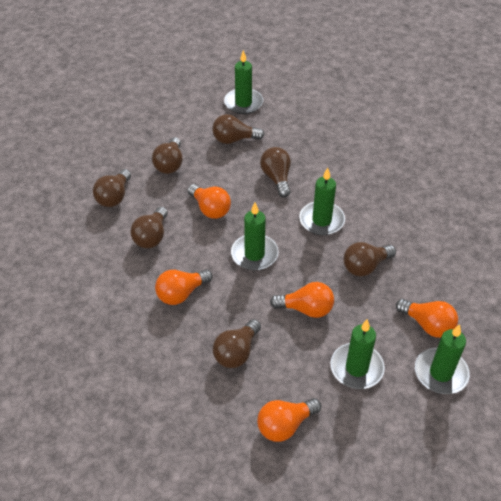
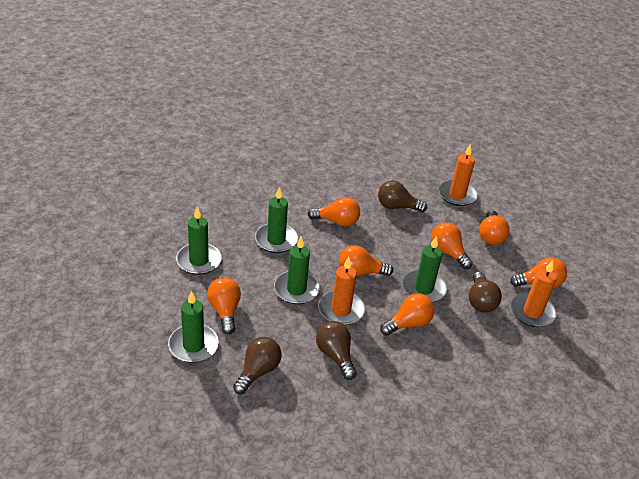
brown light bulb: [93,169,131,207] [130,207,168,248] [152,137,182,174] [212,114,264,144] [213,319,261,368] [260,147,291,198] [344,242,396,276] = 7 -> [233,337,281,394] [316,321,357,380] [378,181,427,213] [469,272,502,313] = 4
orange candle: none = 0 -> [318,257,365,325] [439,144,478,206] [511,260,557,328] = 3
orange light bulb: [155,269,213,305] [187,184,231,219] [257,398,321,442] [270,282,334,318] [396,299,458,338] = 5 -> [207,277,241,334] [308,197,360,227] [339,245,393,277] [380,293,435,336] [431,222,473,269] [479,210,510,245] [510,257,567,288] = 7

